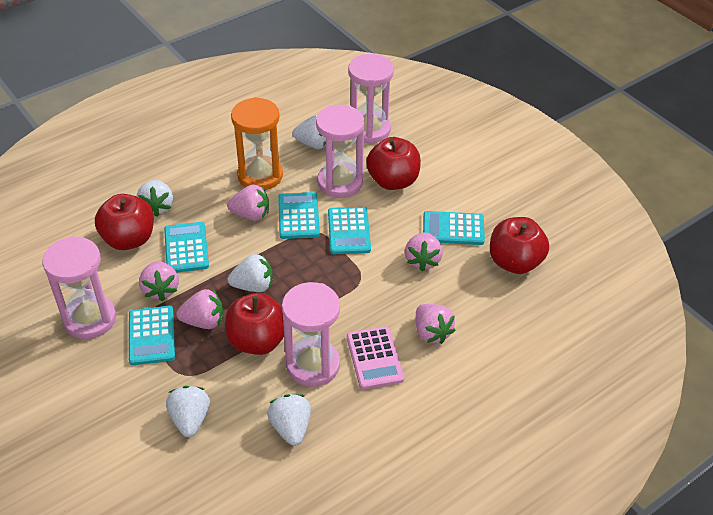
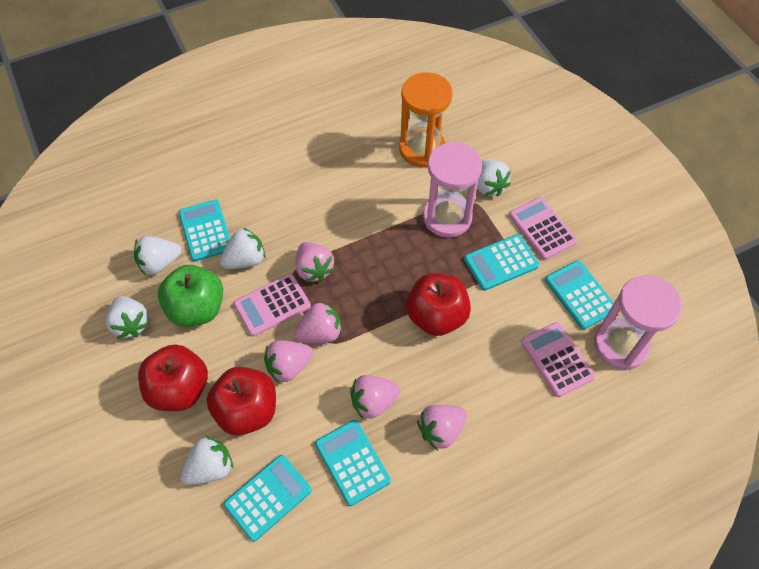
green apple: none = 0 -> [158,265,223,327] = 1
pink calculator: [347,326,404,389] = 1 -> [233,274,311,337] [509,197,577,260] [521,322,595,397] = 3
pink hourglass: [43,236,116,339] [282,282,340,387] [316,105,364,198] [348,54,394,144] = 4 -> [423,141,482,238] [594,275,682,370] = 2
red apple: [95,194,154,250] [225,293,284,355] [366,137,421,190] [490,217,549,274] = 4 -> [138,344,208,411] [207,367,276,436] [406,273,471,336] = 3

